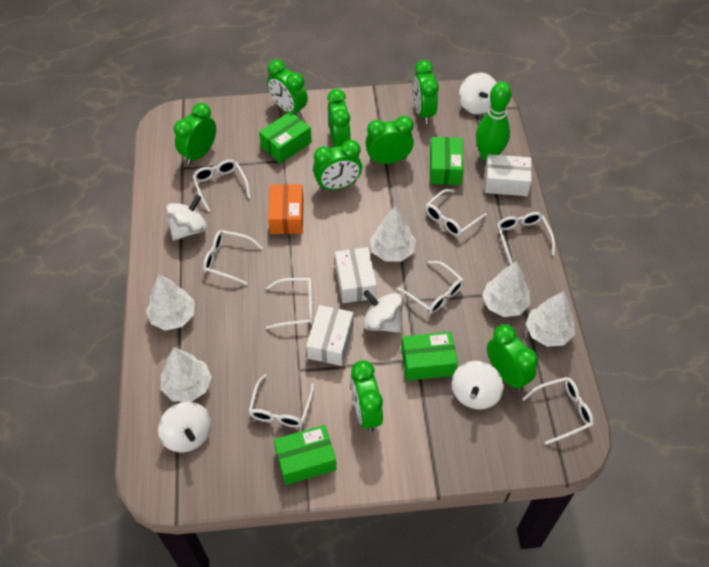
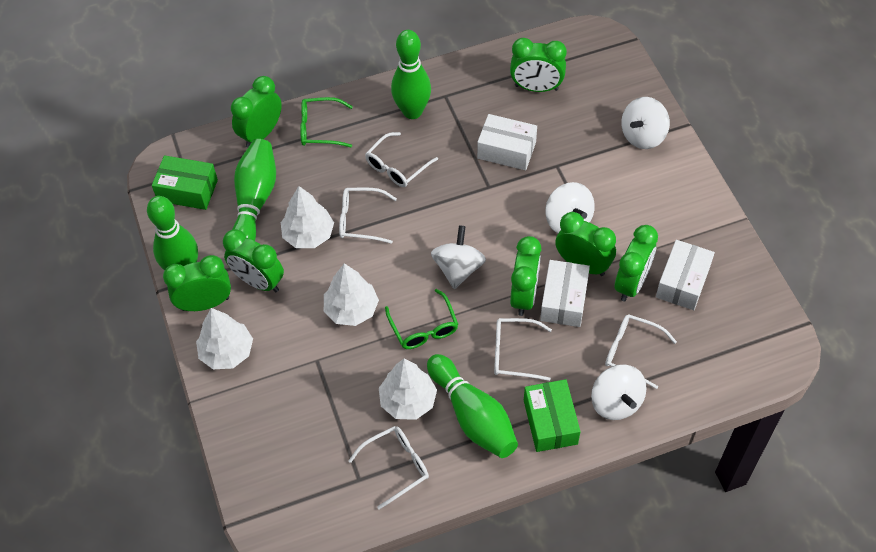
green bowling pin: [476,82,512,161] = 1 -> [147,196,198,270] [232,139,276,241] [391,30,431,119] [427,354,518,458] = 4
green box: [259,111,312,163] [274,425,336,485] [401,332,458,381] [430,137,464,185] = 4 -> [152,155,218,210] [524,379,581,452] = 2
green clock: [174,103,216,165] [267,60,308,118] [313,140,362,190] [327,89,351,147] [350,360,383,432] [365,116,414,164] [413,60,439,124] [487,324,538,391] = 8 -> [163,255,231,311] [223,229,284,293] [231,76,282,148] [510,38,567,92] [510,236,542,316] [555,212,616,276] [615,225,658,302] = 7
green glasses: none = 0 -> [300,97,353,147] [385,289,458,349] = 2
orange box: [268,184,303,234] = 1 -> none = 0
white glasses: [193,160,251,212] [203,230,263,285] [248,374,314,427] [266,278,313,329] [397,261,464,314] [425,189,487,236] [497,212,555,264] [522,377,594,445] = 8 -> [339,188,397,244] [348,426,429,510] [365,132,438,187] [494,318,552,381] [605,314,677,389] = 5
white spinning top: [158,402,212,452] [165,195,207,241] [363,290,403,333] [452,361,504,410] [459,72,497,115] = 5 -> [431,225,486,289] [545,182,595,233] [591,365,646,420] [621,97,670,149] = 4
white tree: [146,274,195,331] [161,347,212,402] [370,206,416,262] [482,261,530,317] [526,291,575,347] = 5 -> [196,308,253,369] [281,186,334,248] [324,263,379,326] [379,359,437,420] = 4

